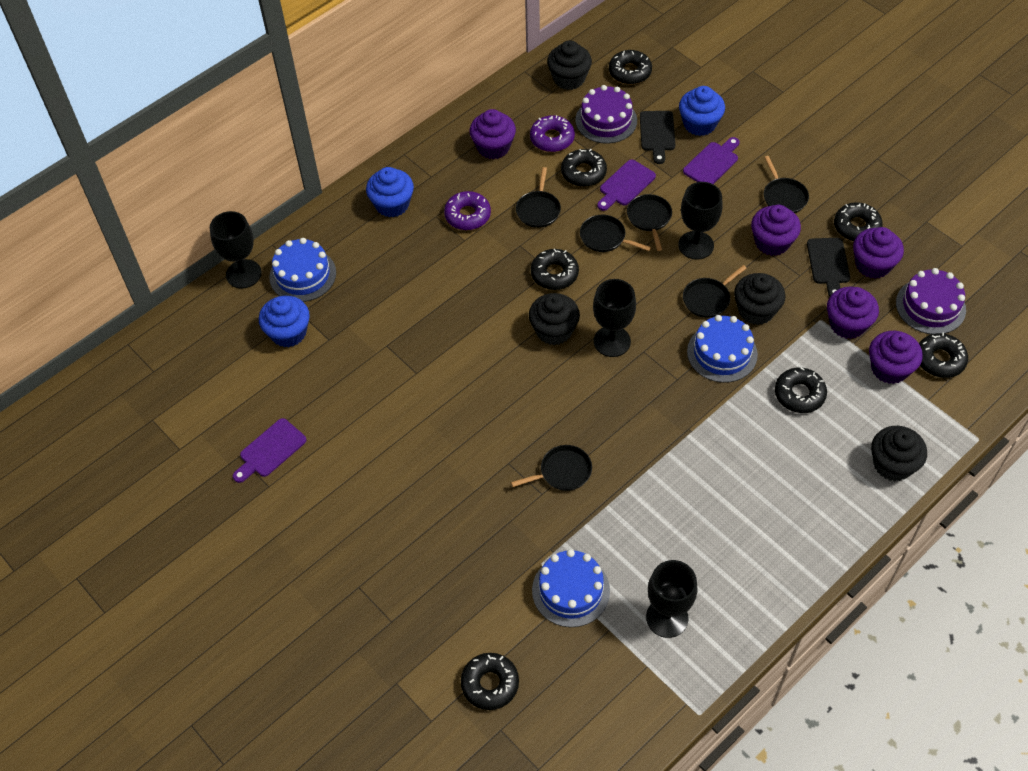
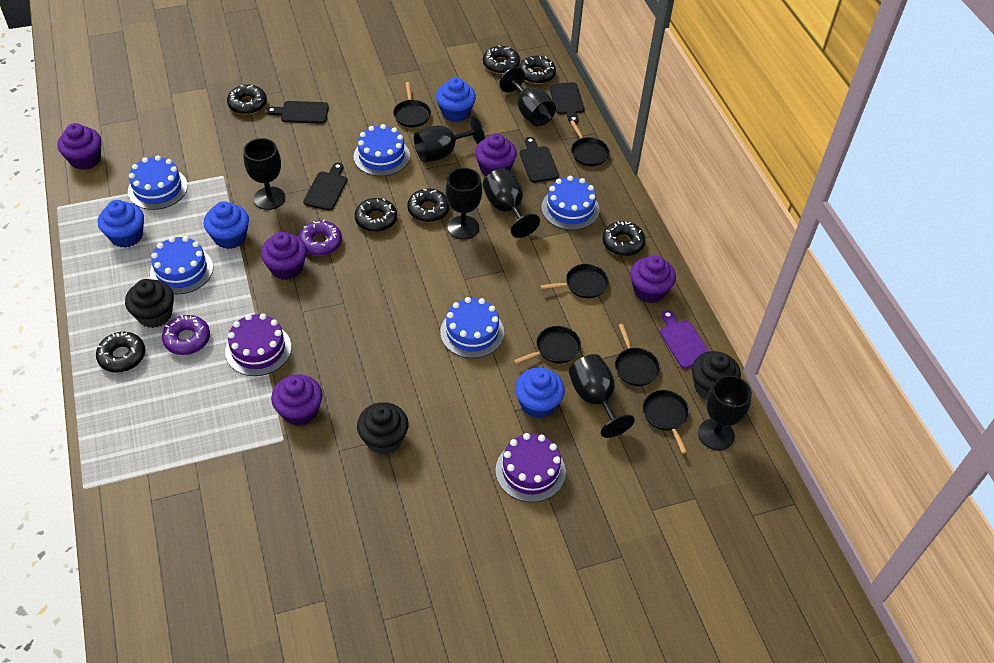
black cupcake: [529,293,580,345] [547,40,592,90] [734,273,785,325] [871,426,927,481] = 4 -> [125,279,174,328] [357,402,409,455] [692,351,741,400] = 3
black cutting board: [640,111,675,164] [807,238,850,297] = 2 -> [267,101,329,124] [303,163,347,211] [520,137,559,183] [549,82,585,124] = 4
black goblet: [210,211,262,288] [593,279,636,357] [646,560,698,638] [678,182,723,260] = 4 -> [243,138,285,210] [414,116,485,162] [446,168,482,240] [483,168,540,238] [500,67,556,126] [569,354,635,438] [698,375,752,450] = 7
blue cake: [269,238,336,302] [532,549,610,627] [687,315,758,383] = 3 -> [128,155,188,210] [150,236,213,294] [354,124,410,176] [440,297,504,358] [541,176,599,230] = 5
blue cupcake: [259,296,310,347] [366,167,414,217] [679,86,725,136] = 3 -> [98,200,144,248] [204,201,249,249] [436,77,476,122] [515,368,565,418] = 4
purple cutting board: [233,418,307,483] [597,159,656,211] [683,137,740,184] = 3 -> [660,310,709,369] = 1

